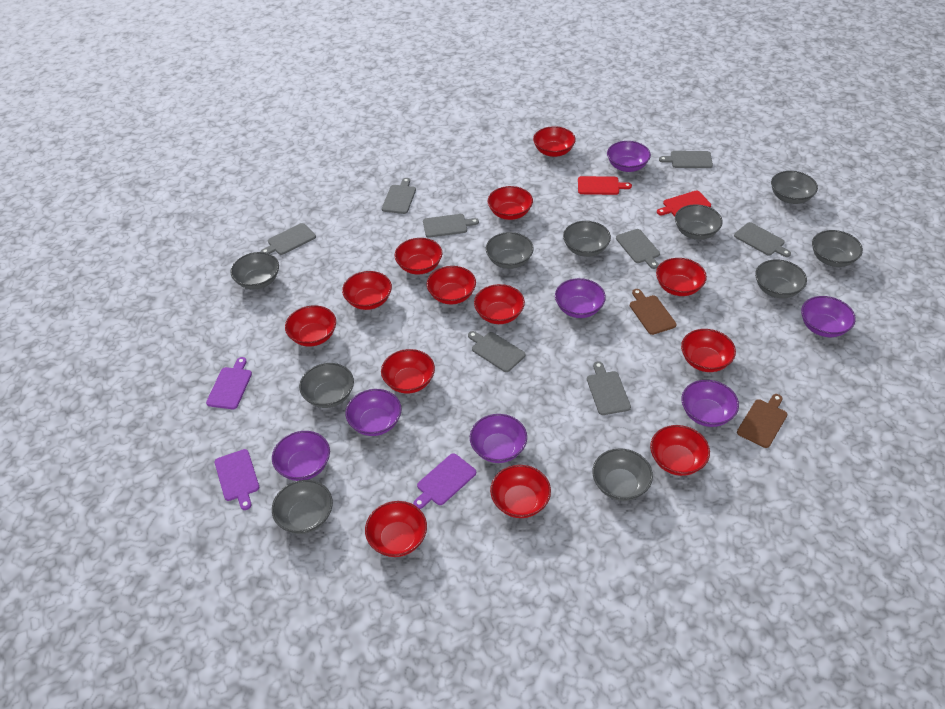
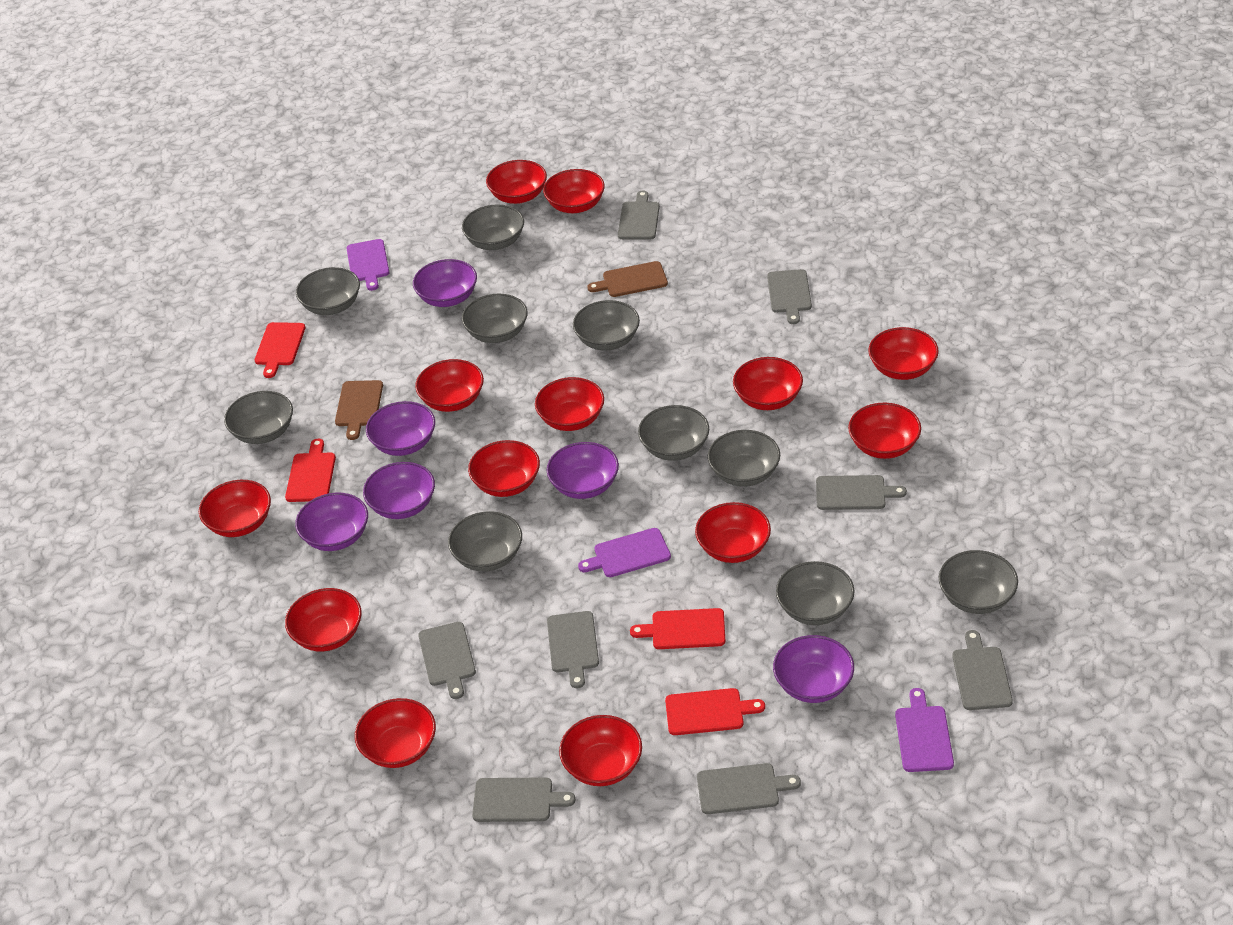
purple bowl: [272,431,330,481] [345,389,402,436] [470,414,527,463] [555,278,606,318] [607,141,651,172] [682,380,739,427] [801,296,856,337] = 7 -> [295,493,368,551] [363,462,435,519] [366,401,435,456] [413,259,477,307] [547,442,619,499] [773,635,854,703] = 6
red cutting board: [578,176,632,195] [657,190,711,216] = 2 -> [255,322,305,378] [285,439,336,502] [630,608,725,649] [665,688,765,735] = 4

